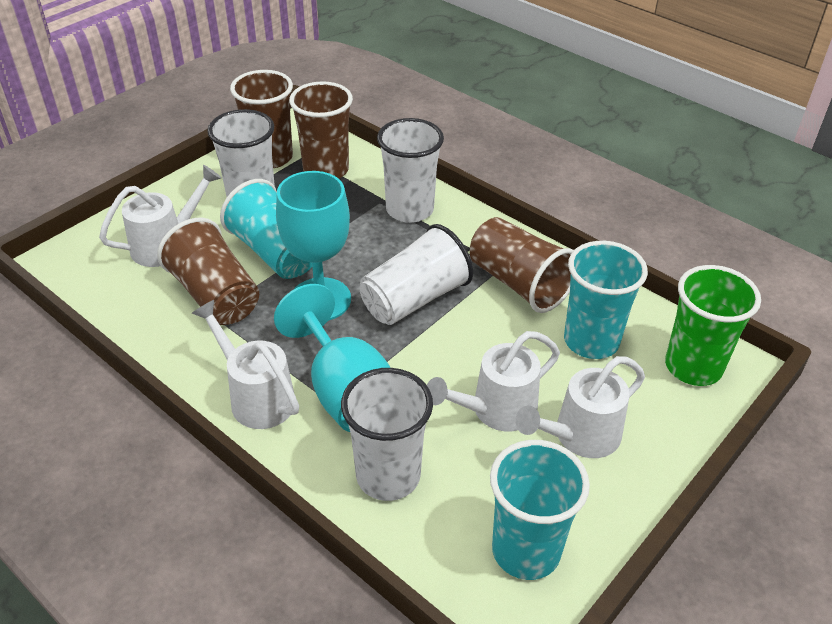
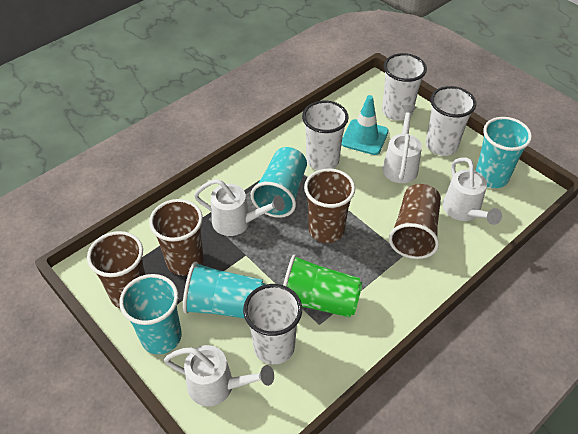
turquoise cup: [220,179,312,279] [490,440,590,580] [564,241,648,359] = 3 -> [119,274,182,354] [183,261,265,318] [251,147,307,218] [475,117,532,188] = 4
turquoise goblet: [274,284,391,432] [276,171,351,321] = 2 -> none = 0
turquoise traffic cone: none = 0 -> [342,95,389,155] = 1

